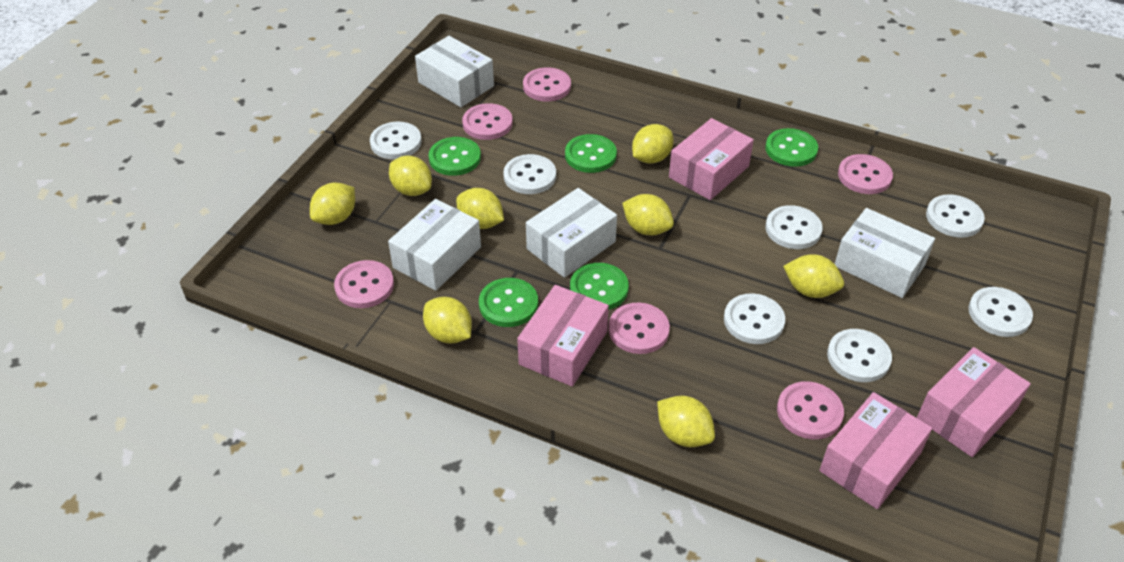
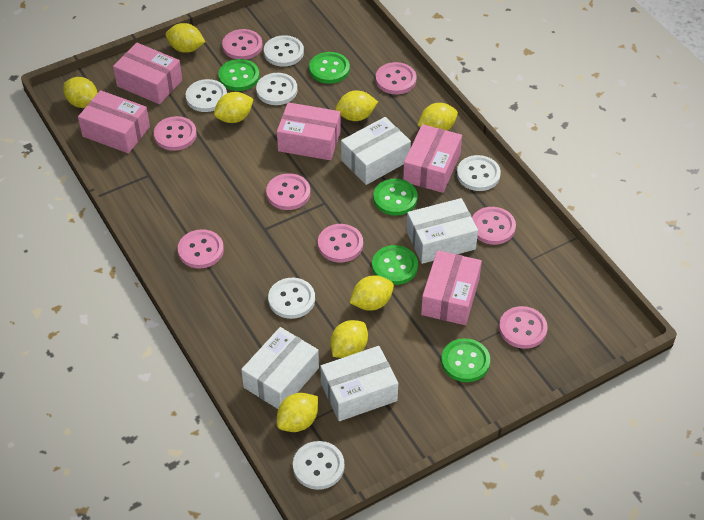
pink box: [517,285,609,387] [669,118,754,200] [819,392,932,509] [917,347,1031,457] = 4 -> [78,90,150,153] [113,42,182,104] [277,102,341,160] [403,124,462,193] [421,250,482,325] = 5
pink button: [334,260,394,308] [462,103,513,140] [523,67,571,102] [609,303,670,354] [777,381,844,439] [838,154,893,194] = 6 -> [154,116,197,151] [178,229,224,268] [222,29,262,60] [266,173,310,210] [318,224,363,262] [376,62,416,94] [472,207,516,245] [499,306,548,349] = 8
white button: [370,122,422,159] [503,154,556,194] [724,293,785,344] [765,205,823,249] [827,329,892,382] [926,194,985,238] [968,287,1033,337] = 7 -> [186,79,227,112] [256,73,298,105] [264,35,304,67] [268,278,315,319] [293,441,344,490] [457,155,501,191] = 6

